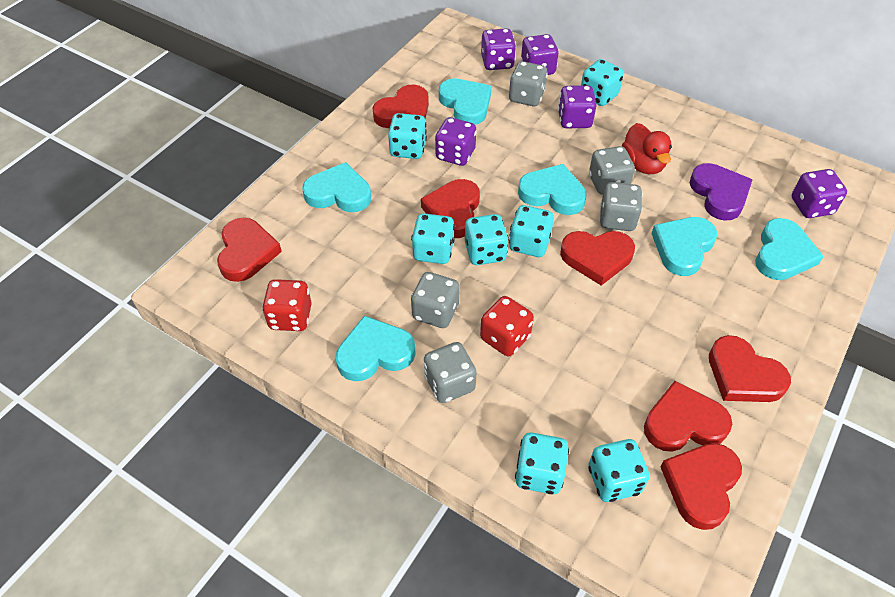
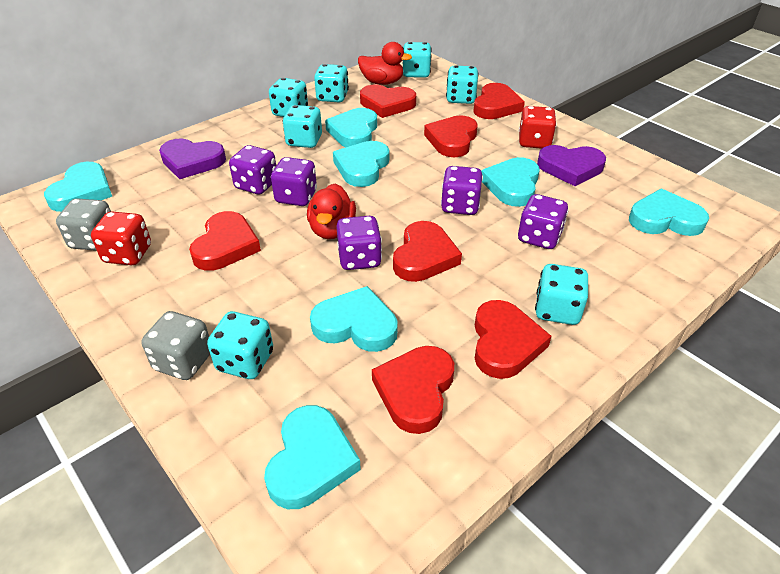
grey dice: [411,272,460,328] [424,342,476,403] [509,61,548,106] [589,146,635,194] [600,182,643,231] = 5 -> [56,198,111,251] [141,311,210,380] = 2
purple heart: [690,163,753,221] = 1 -> [159,139,226,179] [537,145,606,186] = 2
red duck: [622,123,672,174] = 1 -> [307,184,356,239] [358,42,412,85] = 2
turquoise heart: [302,162,371,212] [336,316,416,381] [439,79,491,125] [518,164,587,215] [651,217,718,276] [755,218,824,280] = 6 -> [44,162,112,212] [264,405,361,509] [310,286,398,352] [325,108,377,147] [333,141,389,187] [481,157,540,207] [629,189,709,236] = 7

